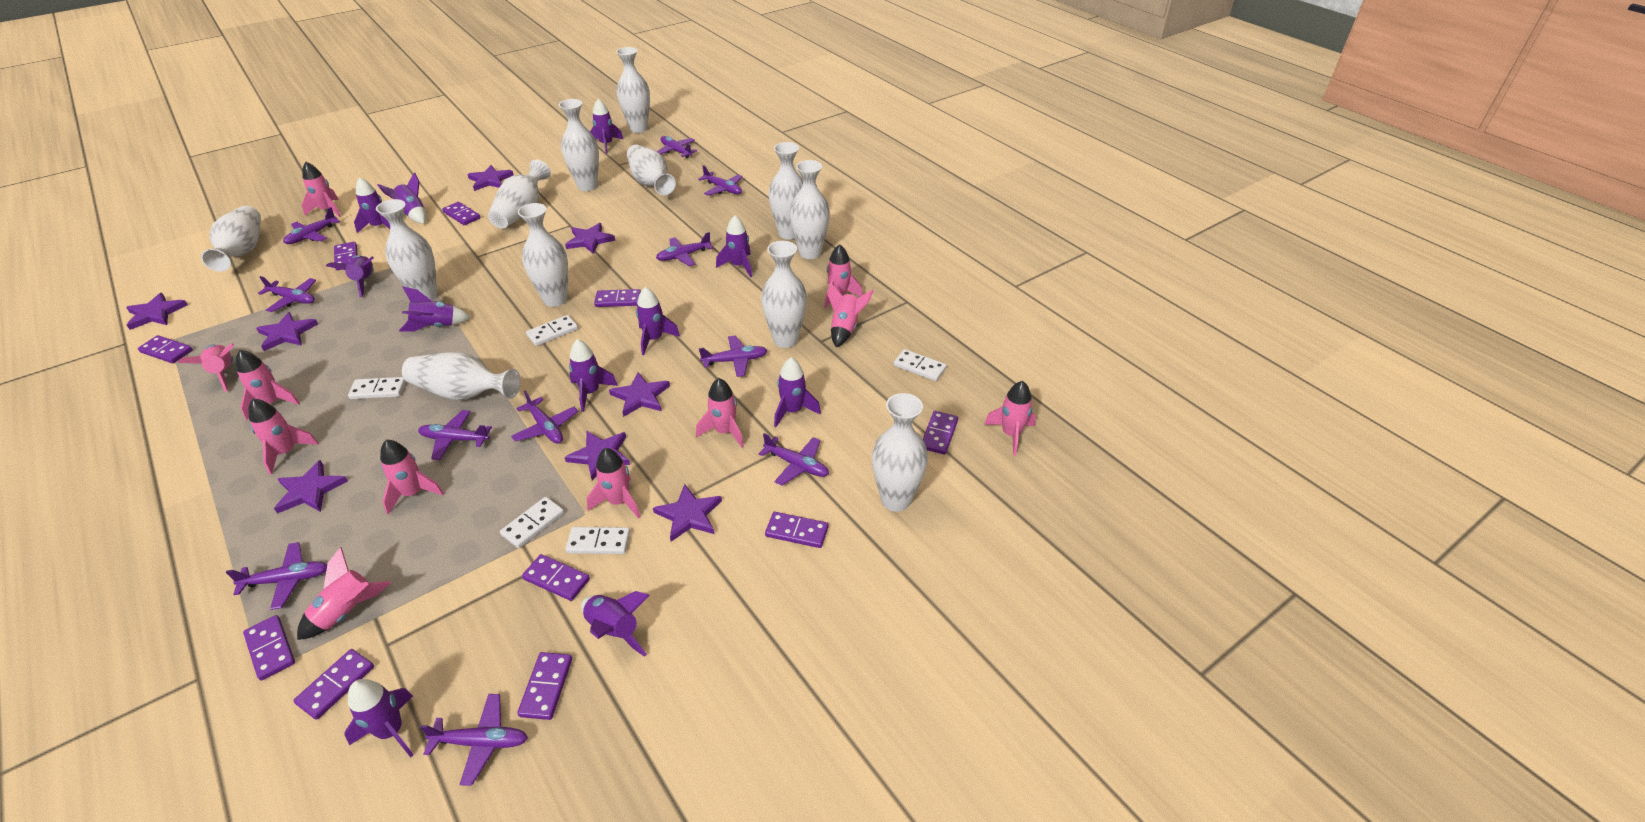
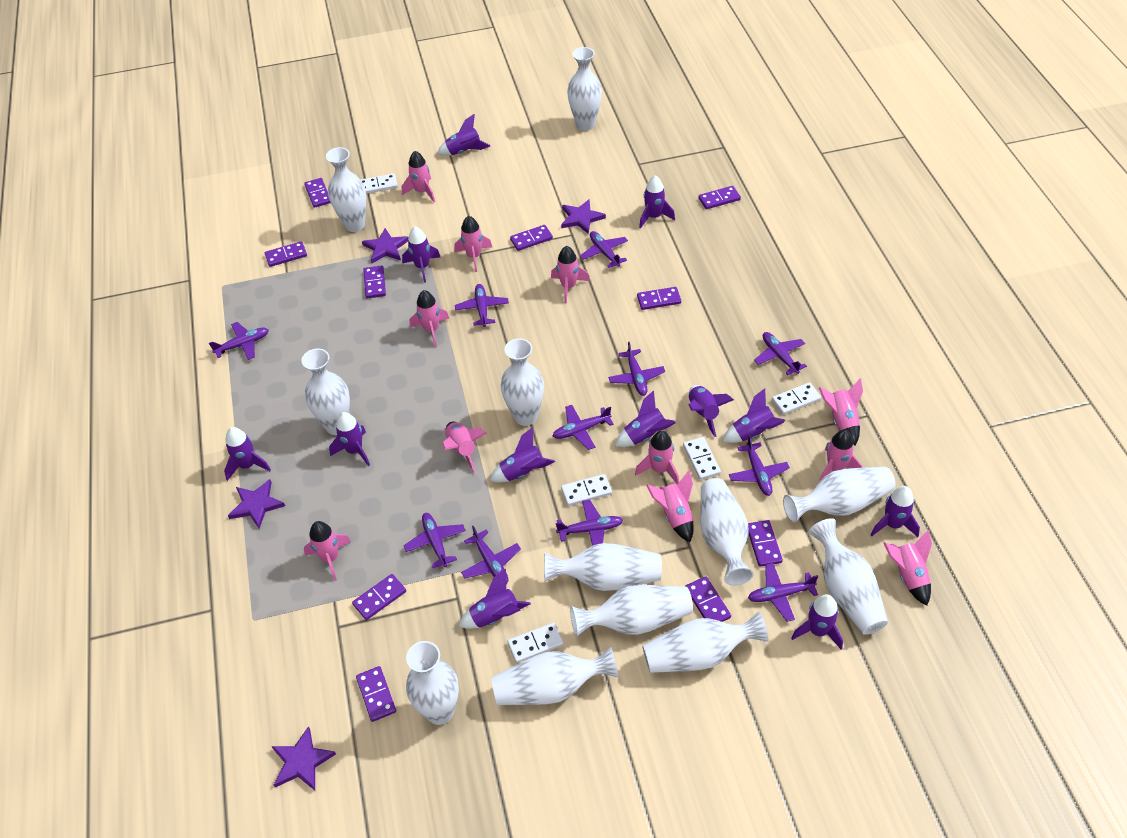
purple rocket: [326,255,374,298] [345,679,413,757] [354,177,390,233] [377,172,426,224] [399,286,471,332] [569,339,618,412] [581,591,650,657] [590,99,623,154] [636,287,680,355] [716,216,752,277] [774,357,821,427] = 11 -> [224,427,271,481] [329,412,370,466] [402,226,440,283] [437,114,490,156] [459,569,531,629] [490,427,555,483] [615,390,675,447] [639,175,675,228] [689,385,734,437] [722,388,785,443] [791,594,843,649] [871,486,920,537] = 12
purple star: [126,293,188,330] [256,312,318,351] [274,460,348,514] [467,165,514,191] [565,223,615,254] [565,431,630,481] [609,372,670,417] [653,484,722,542] = 8 -> [228,479,285,529] [271,726,336,790] [362,228,408,263] [561,199,606,234] = 4

